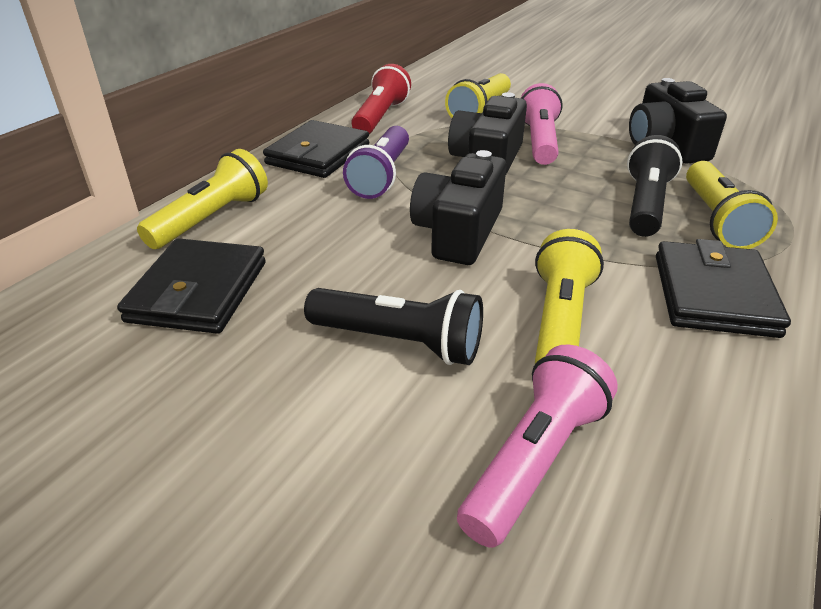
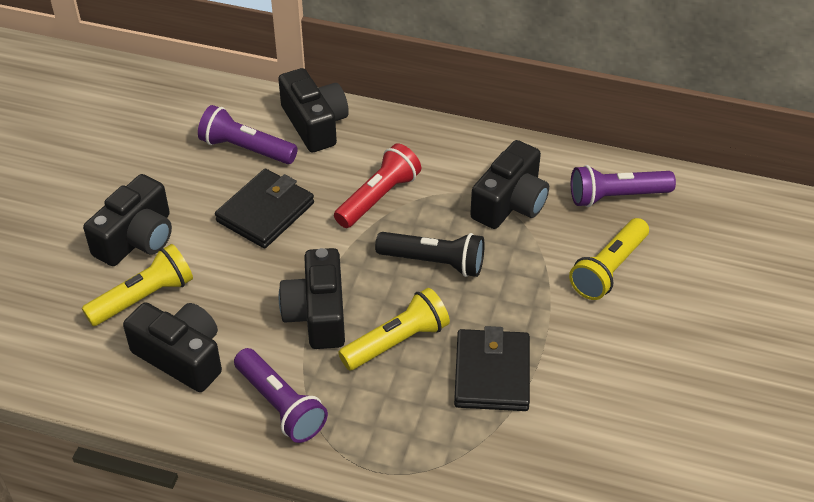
black camera: [410,150,506,265] [448,92,527,174] [629,78,727,164] = 3 -> [83,174,172,266] [123,302,222,392] [278,68,349,152] [279,248,345,349] [470,140,549,229] = 5
black flashlight: [304,288,483,365] [627,135,682,237] = 2 -> [375,232,485,277] = 1
black wallet: [117,238,266,334] [263,120,369,178] [656,239,791,338] = 3 -> [215,169,314,248] [454,326,530,411] = 2
pink flashlight: [457,344,618,548] [521,83,563,165] = 2 -> none = 0
purple flashlight: [343,126,409,199] = 1 -> [198,105,298,164] [234,348,328,443] [571,165,676,207] = 3
yellow flashlight: [137,149,268,249] [445,73,511,118] [535,229,604,364] [686,161,778,249] = 4 -> [82,244,193,326] [338,288,450,370] [569,218,649,300] = 3

